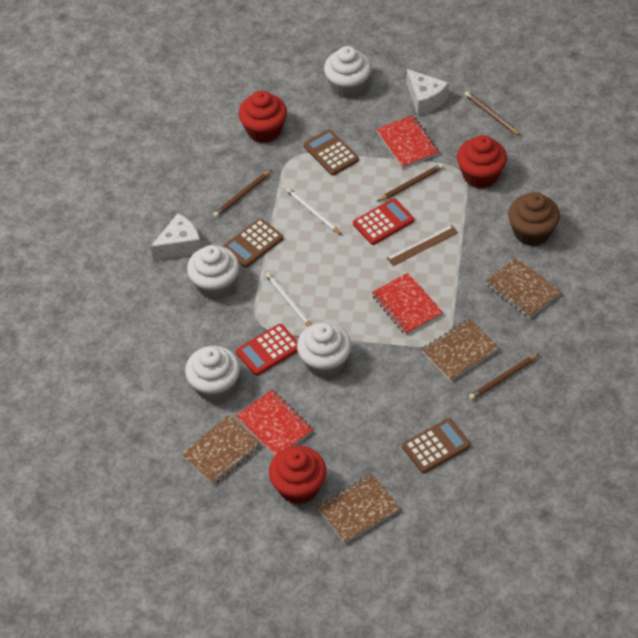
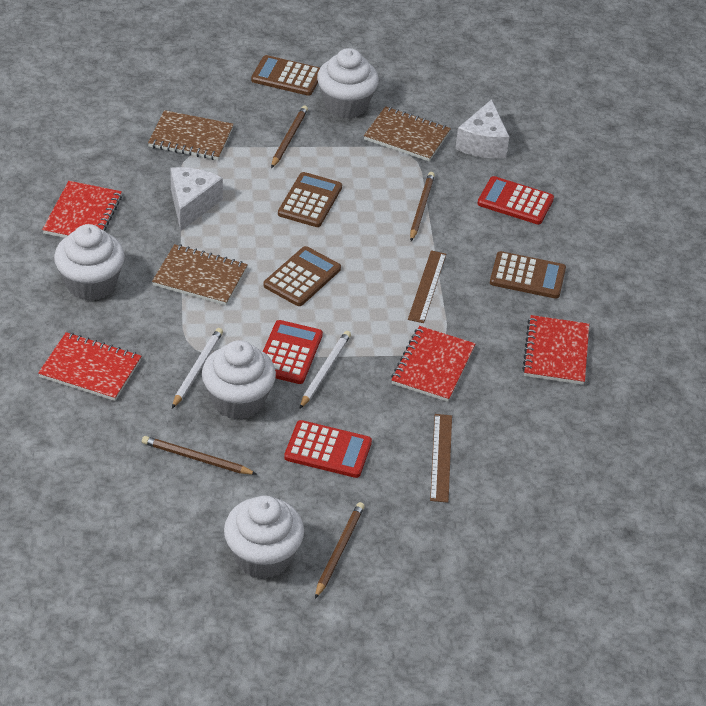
brown calculator: [223,218,283,268] [304,129,359,175] [402,418,470,473] = 3 -> [251,55,320,96] [263,246,341,306] [278,172,342,227] [490,251,566,299] = 4
brown cupcake: [508,192,560,246] = 1 -> none = 0
brown notebook: [181,415,261,485] [317,474,400,544] [422,319,499,381] [486,257,561,319] = 4 -> [148,110,234,160] [152,244,248,305] [364,106,451,162] = 3
brown ruler: [387,225,458,266] = 1 -> [408,250,446,323] [430,414,452,503] = 2
red calculator: [236,324,298,376] [353,198,414,245] = 2 -> [263,320,323,384] [284,420,372,478] [477,176,554,225] = 3
red cupcake: [239,91,287,143] [269,445,326,504] [457,135,507,189] = 3 -> none = 0
red notebook: [236,390,313,456] [371,273,443,335] [376,115,439,168] = 3 -> [38,332,142,401] [42,181,122,238] [391,326,475,402] [522,315,589,385] = 4

